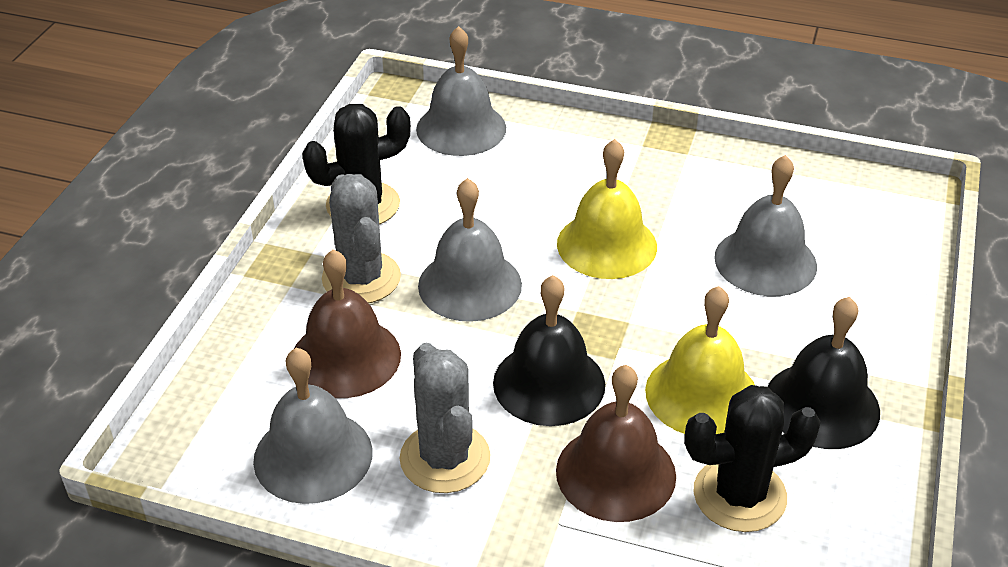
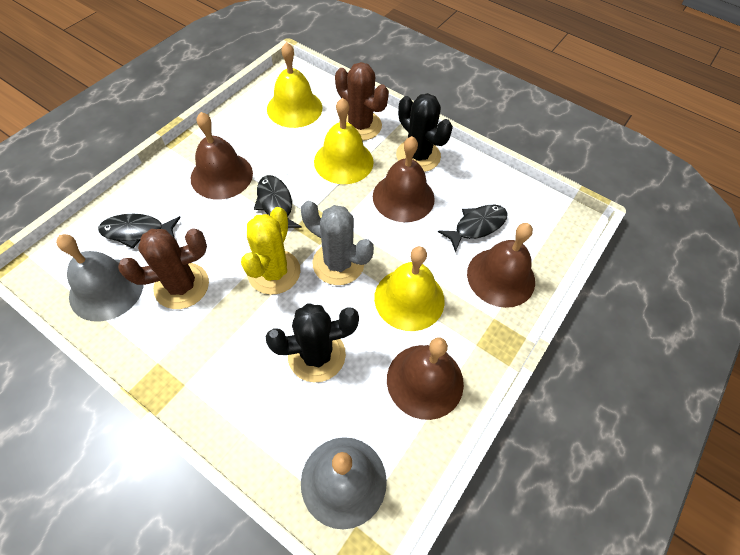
black bell: [493,275,605,426] [767,297,880,449] = 2 -> none = 0
black fish: none = 0 -> [98,214,181,249] [254,175,302,228] [438,205,508,252] = 3
brown bell: [294,249,401,398] [556,365,676,522] = 2 -> [191,112,253,200] [373,136,435,222] [387,337,464,420] [467,223,535,308] = 4
brown cactus: none = 0 -> [118,229,209,309] [335,62,389,141] = 2
grey bell: [253,348,373,504] [416,26,506,156] [418,178,522,322] [714,155,817,296] = 4 -> [56,234,143,322] [301,437,387,530] = 2
grey cactus: [322,174,401,303] [400,343,491,493] = 2 -> [301,201,374,285] = 1
yellow bell: [557,139,657,279] [645,286,755,434] = 2 -> [267,42,323,128] [314,98,374,184] [374,246,445,331] = 3
yellow cactus: none = 0 -> [241,207,300,295] = 1

